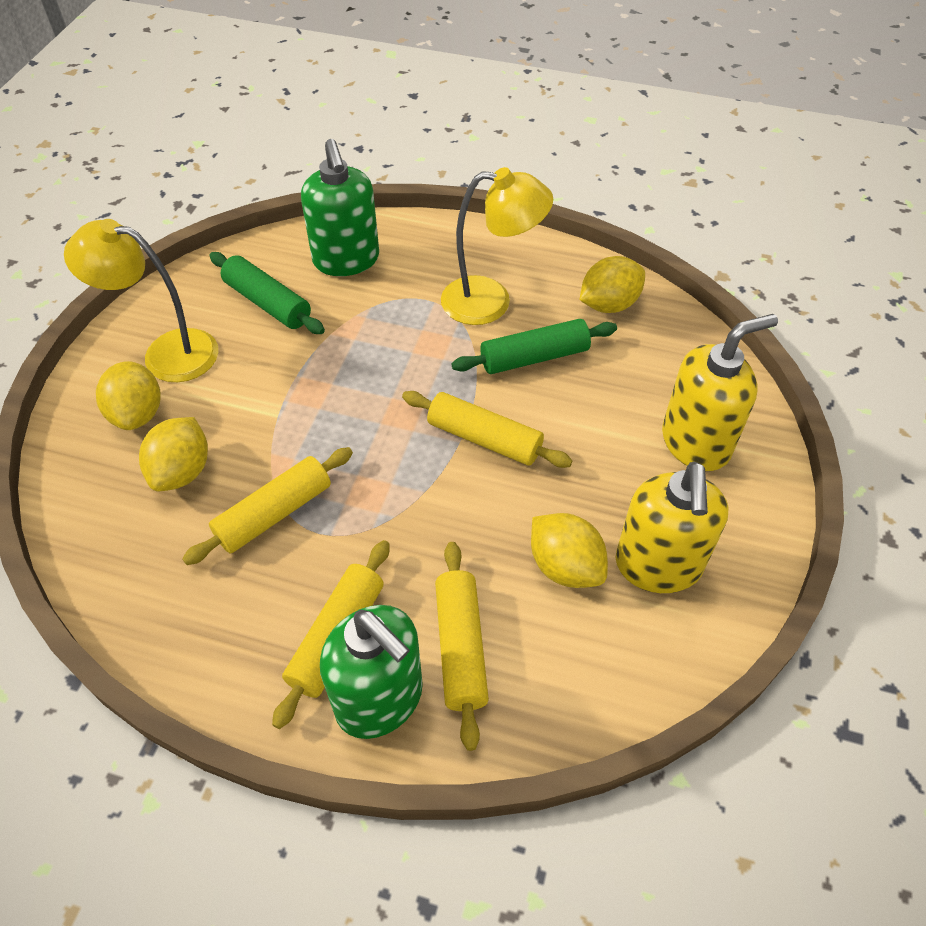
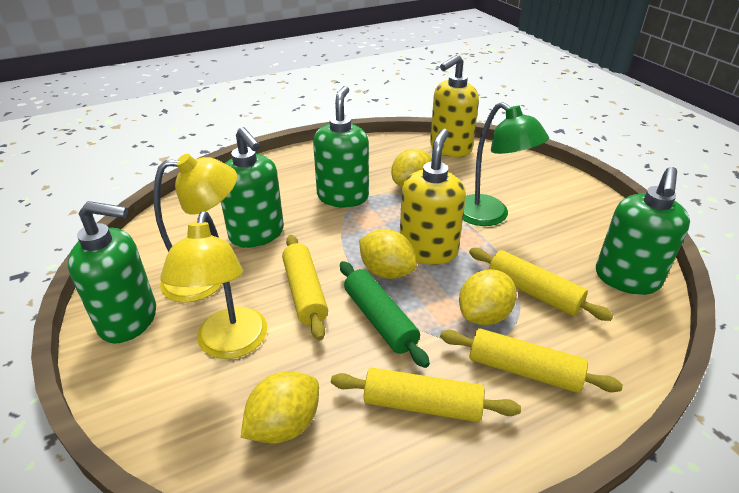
green lamp: none = 0 -> [463,102,549,226] = 1
green rolling pin: [209,252,325,334] [452,319,617,374] = 2 -> [340,261,430,368] = 1
green soap dispenser: [301,139,379,276] [320,605,423,739] = 2 -> [68,201,156,344] [221,127,284,248] [313,86,369,208] [596,167,690,295] = 4

